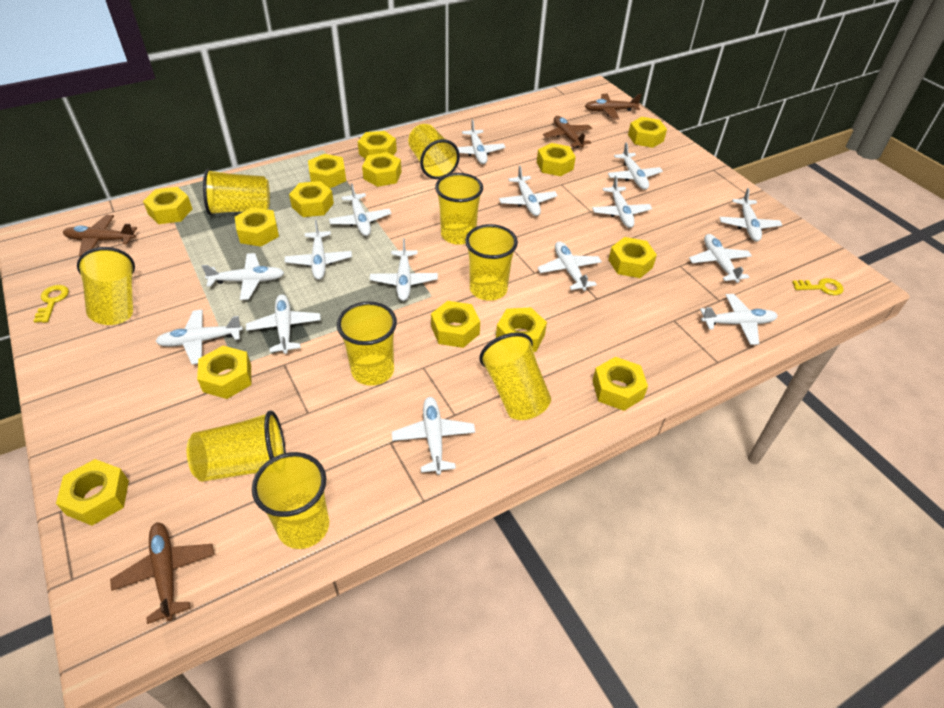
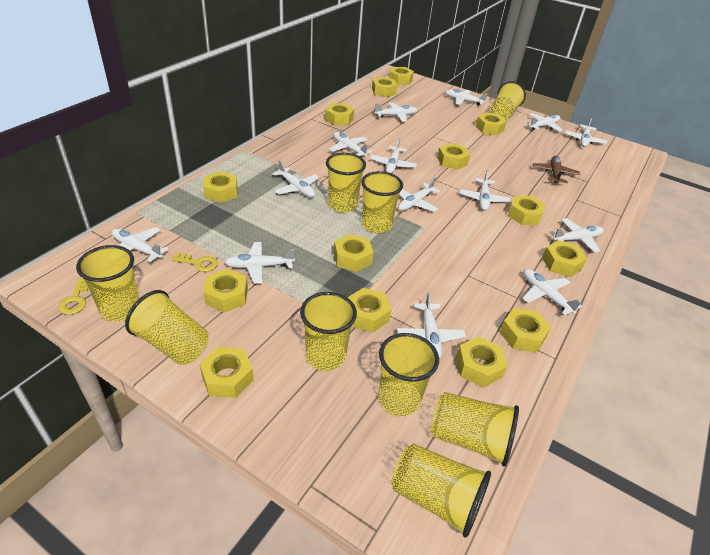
brown plane: [63,215,137,256] [110,522,214,624] [543,116,592,148] [585,94,642,120] = 4 -> [533,155,580,184] = 1
white plane: [155,309,243,364] [202,253,284,300] [246,294,321,354] [285,220,352,280] [329,183,391,236] [370,238,438,301] [392,397,475,475] [457,119,506,164] [499,165,558,216] [538,241,602,291] [592,176,652,228] [608,143,663,190] [689,234,752,283] [700,294,778,345] [719,188,782,242] = 15 -> [112,227,169,262] [225,242,295,284] [272,160,319,197] [329,132,372,157] [370,138,417,173] [374,102,417,122] [397,292,466,359] [398,177,441,212] [445,89,488,105] [459,170,510,211] [523,269,582,315] [525,113,563,132] [549,218,604,253] [565,118,607,147] = 14

